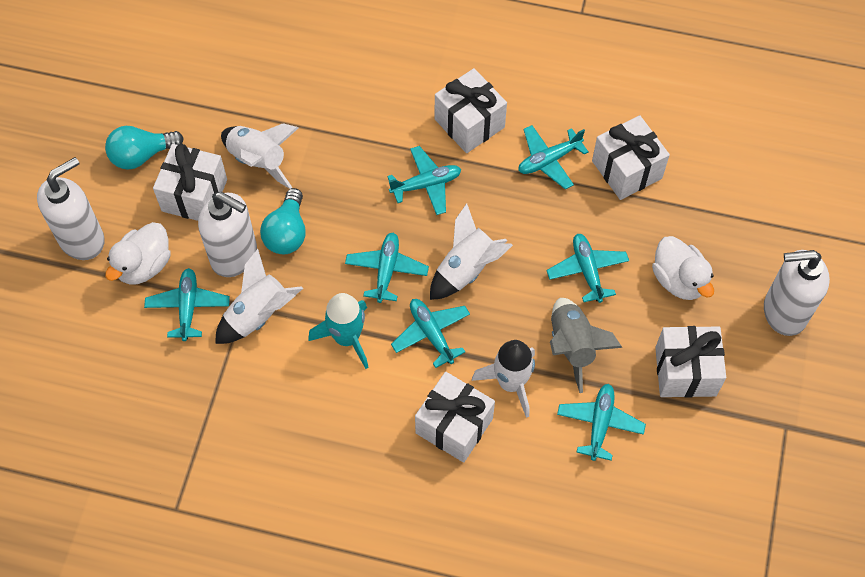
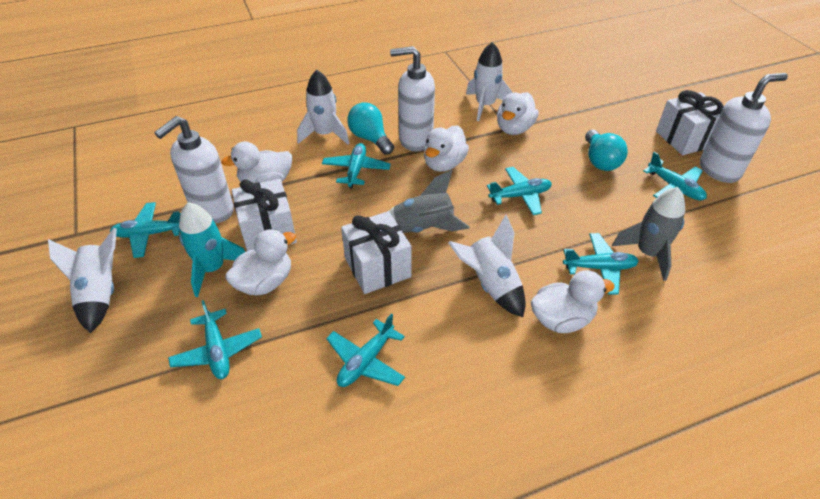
grey rocket: [550,298,622,393] = 1 -> [389,170,470,233] [612,187,685,281] = 2
white duck: [105,222,171,285] [652,236,714,300] = 2 -> [221,141,292,183] [225,229,296,295] [424,126,469,172] [497,92,539,135] [531,270,615,333] = 5
white gift: [153,144,227,221] [415,372,495,463] [435,68,507,153] [592,115,670,200] [655,326,726,398] = 5 -> [232,179,297,251] [341,211,412,294] [656,90,724,155] = 3

